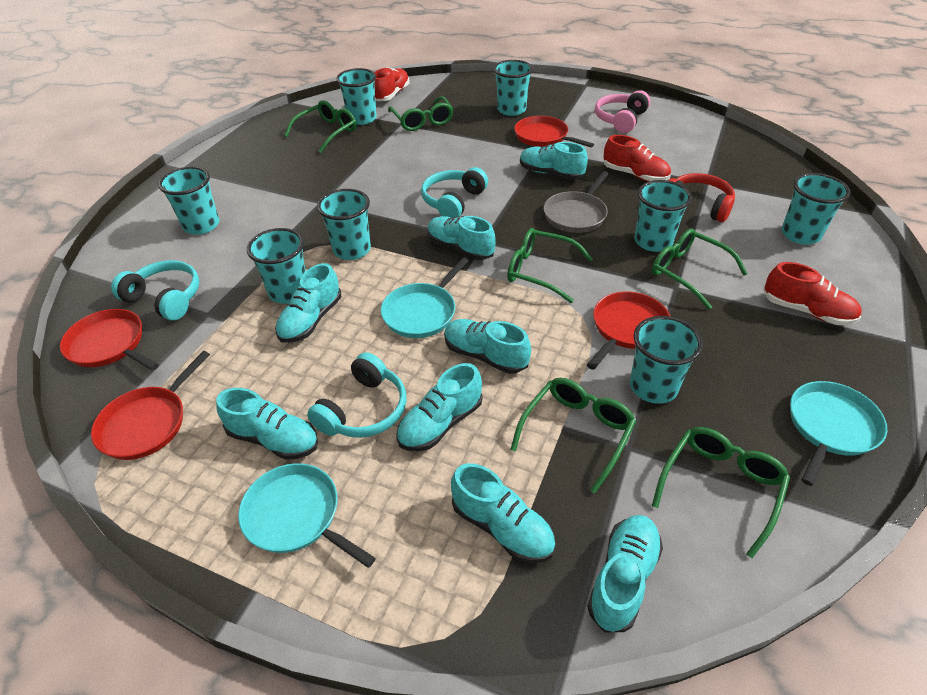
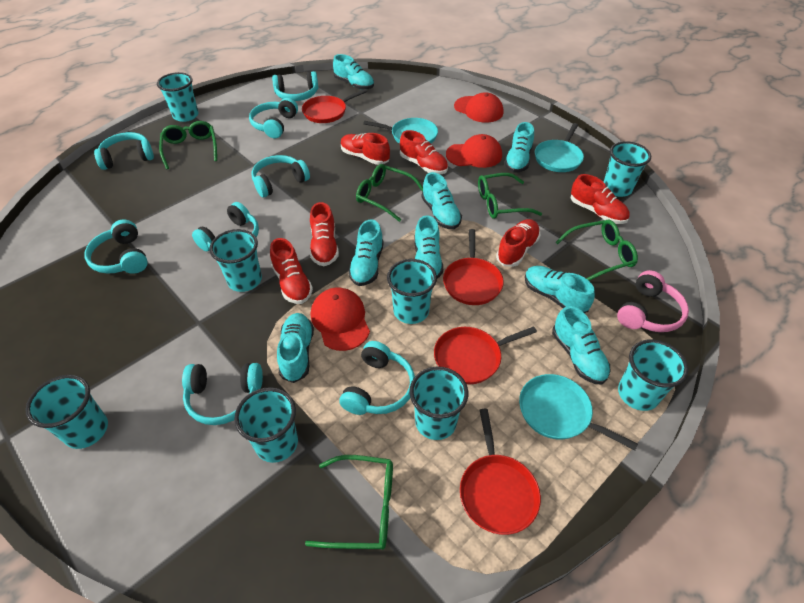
green glasses: [284,100,356,153] [388,96,453,131] [507,228,593,303] [510,378,636,494] [652,229,748,309] [652,427,790,558] = 6 -> [159,121,217,169] [305,455,393,550] [356,164,423,222] [478,173,542,219] [555,220,638,281] = 5
grey pan: [544,171,609,233] = 1 -> none = 0
red cap: none = 0 -> [311,287,370,351] [446,134,502,168] [454,92,503,123] = 3
red headphones: [668,173,735,222] = 1 -> none = 0
red shoe: [375,67,410,101] [604,135,671,182] [763,262,862,325] = 3 -> [270,238,313,304] [310,202,339,266] [341,133,390,165] [400,130,448,174] [496,219,541,267] [571,174,630,224] = 6
turquoise headphones: [111,260,200,321] [307,352,407,438] [421,167,488,218] = 3 -> [85,220,148,274] [94,132,154,170] [182,363,263,425] [192,202,259,251] [249,98,298,138] [251,155,310,198] [272,71,318,101] [339,341,415,415] = 8

